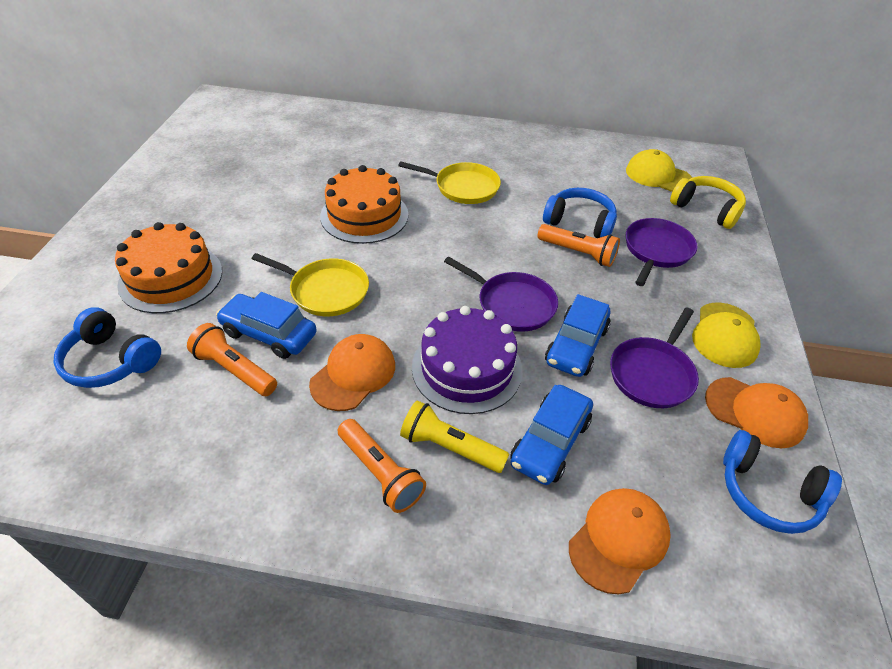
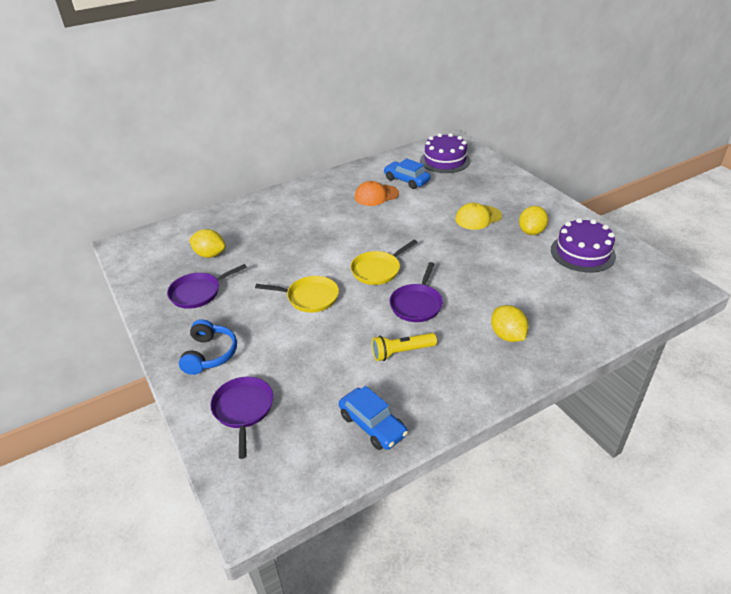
blue car: [216,292,317,359] [510,385,593,485] [545,294,610,377] = 3 -> [339,386,408,450] [383,158,430,189] = 2
blue headphones: [53,307,161,388] [543,188,617,238] [723,430,842,534] = 3 -> [179,319,237,375] = 1
orange cake: [115,222,222,313] [320,165,408,244] = 2 -> none = 0
orange cap: [309,334,395,411] [569,488,671,594] [705,377,808,448] = 3 -> [355,181,399,206] = 1
orange flashlight: [187,323,277,396] [338,419,426,513] [537,224,620,267] = 3 -> none = 0
purple cake: [412,306,523,414] = 1 -> [420,133,470,173] [551,218,616,273] = 2
yellow cap: [626,149,692,192] [692,302,761,368] = 2 -> [455,203,502,230] = 1
yellow headphones: [670,176,746,229] = 1 -> none = 0
yellow lemon: none = 0 -> [189,229,226,258] [491,305,529,342] [519,206,548,235] = 3

